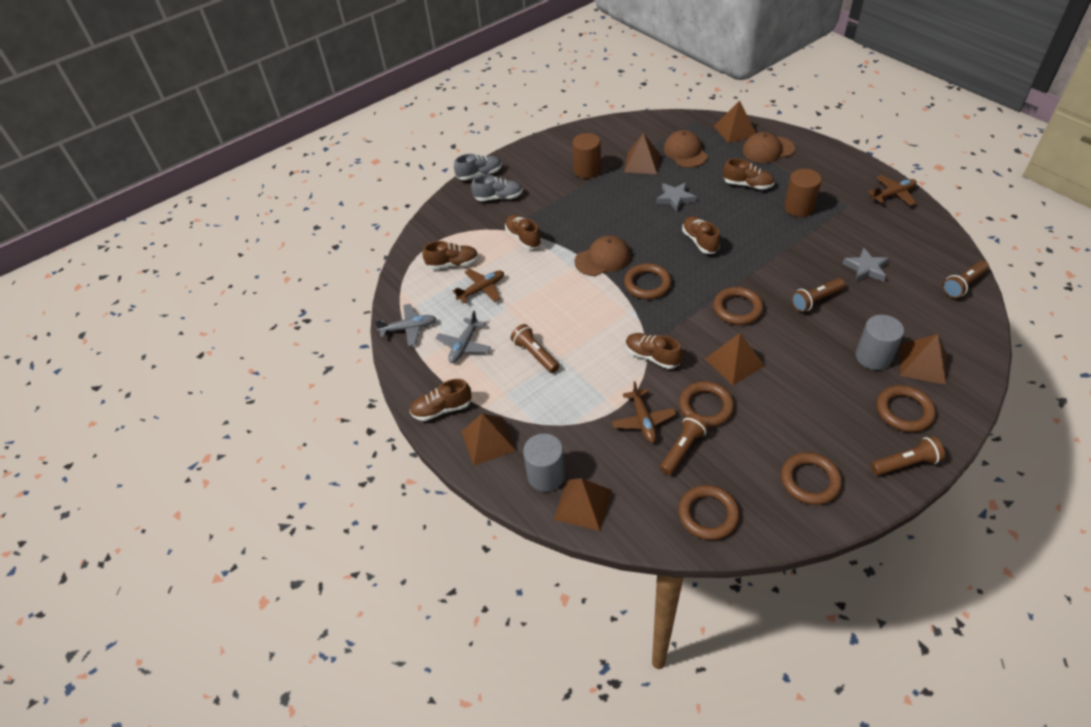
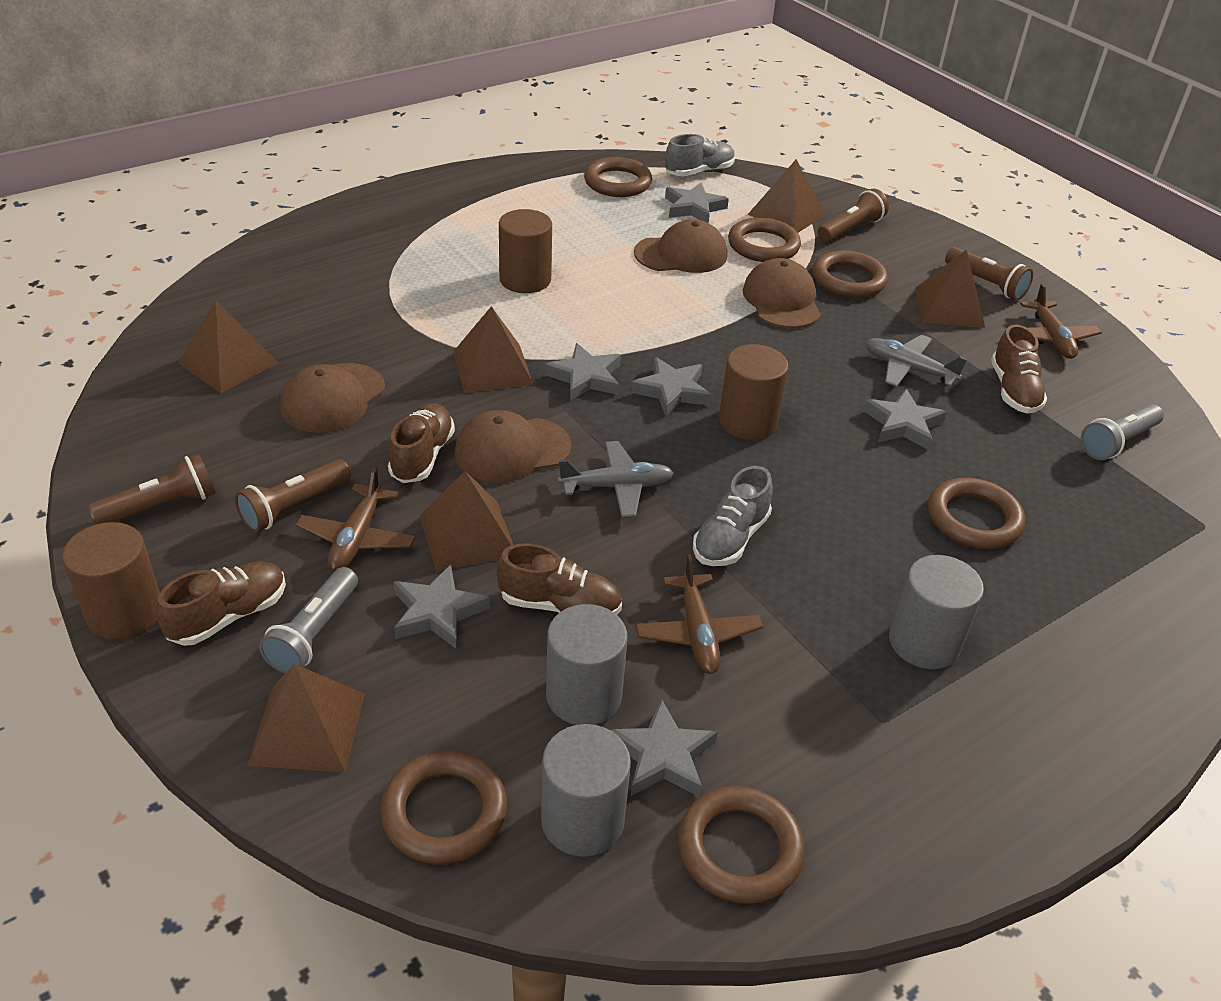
brown cap: [574,235,631,276] [664,130,708,168] [742,132,795,163] = 3 -> [280,363,385,433] [454,410,571,483] [634,219,727,273] [743,258,821,328] = 4
brown cylinder: [572,133,601,178] [784,169,822,217] = 2 -> [62,522,160,640] [499,209,552,293] [719,344,789,440] = 3
brown flashlight: [511,324,559,373] [660,414,709,475] [791,278,845,312] [871,436,945,475] [942,261,989,298] = 5 -> [88,454,215,524] [235,459,351,532] [817,189,889,242] [945,247,1033,300] = 4
brown shoe: [410,379,471,421] [422,241,479,269] [505,215,542,249] [626,333,683,369] [682,216,720,254] [723,158,775,190] = 6 -> [156,561,286,646] [388,403,455,483] [497,543,622,615] [991,324,1047,414] = 4
grey cylinder: [523,433,565,492] [855,315,904,370] = 2 -> [541,724,631,857] [546,604,627,725] [889,555,984,669] = 3
grey flashlight: none = 0 -> [259,567,358,673] [1081,404,1164,460] = 2
grey star: [656,182,696,212] [842,247,889,282] = 2 -> [394,564,490,649] [545,343,621,401] [610,699,718,797] [631,357,711,417] [665,182,729,223] [863,389,947,450] = 6

